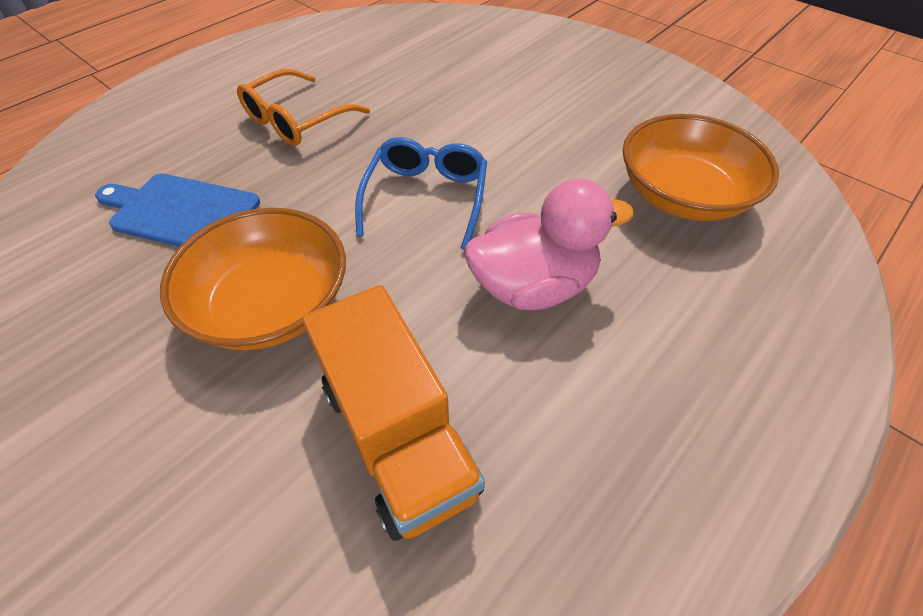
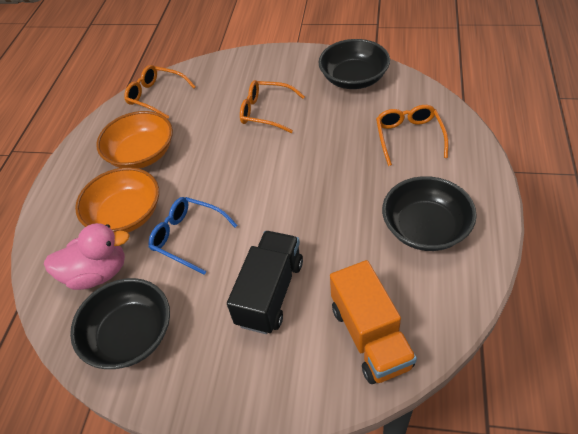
black bowl: none = 0 -> [70,278,170,369] [318,39,390,89] [382,176,477,251] = 3
black truck: none = 0 -> [227,231,303,334] = 1
blue cutting board: [95,174,260,247] = 1 -> none = 0
orange glasses: [237,69,370,146] = 1 -> [124,65,196,119] [240,80,305,133] [376,105,448,166] = 3

